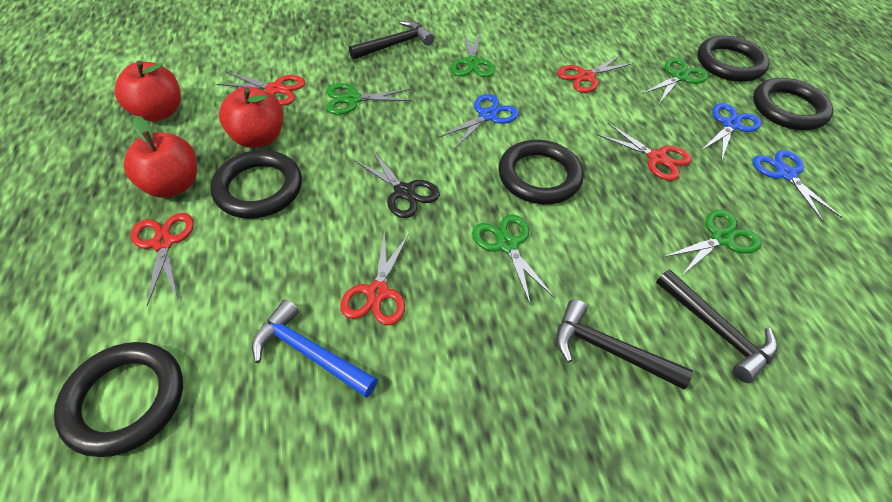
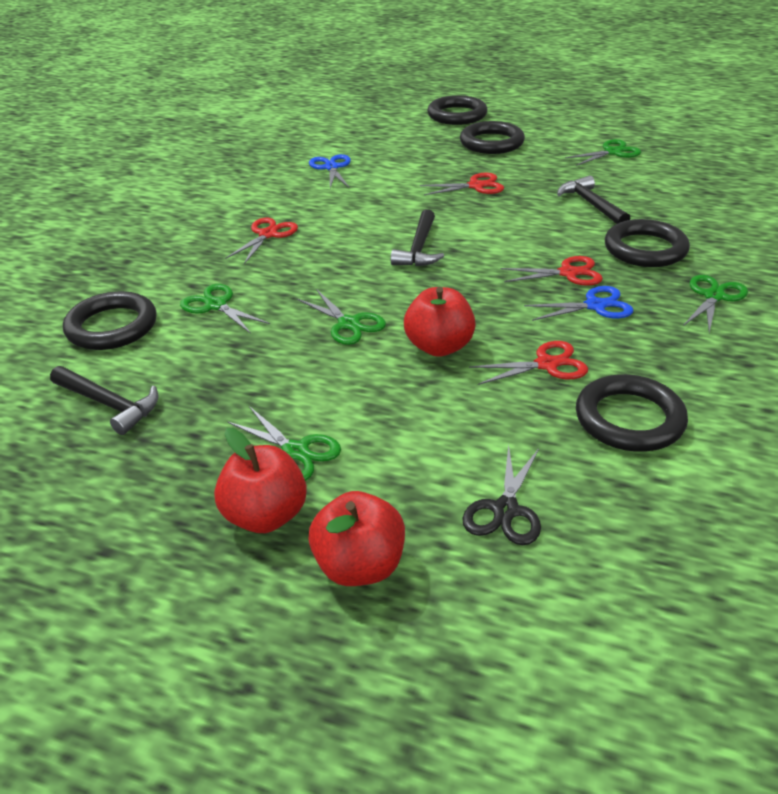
blue hammer: [252,299,378,398] = 1 -> none = 0
blue scissors: [439,94,519,148] [701,103,761,161] [753,150,842,222] = 3 -> [309,154,351,188] [524,286,633,321] = 2
red scissors: [131,213,194,306] [216,72,305,105] [340,230,409,325] [557,55,634,93] [597,123,692,181] = 5 -> [225,217,298,264] [420,173,504,195] [469,341,588,385] [501,256,603,286] = 4

